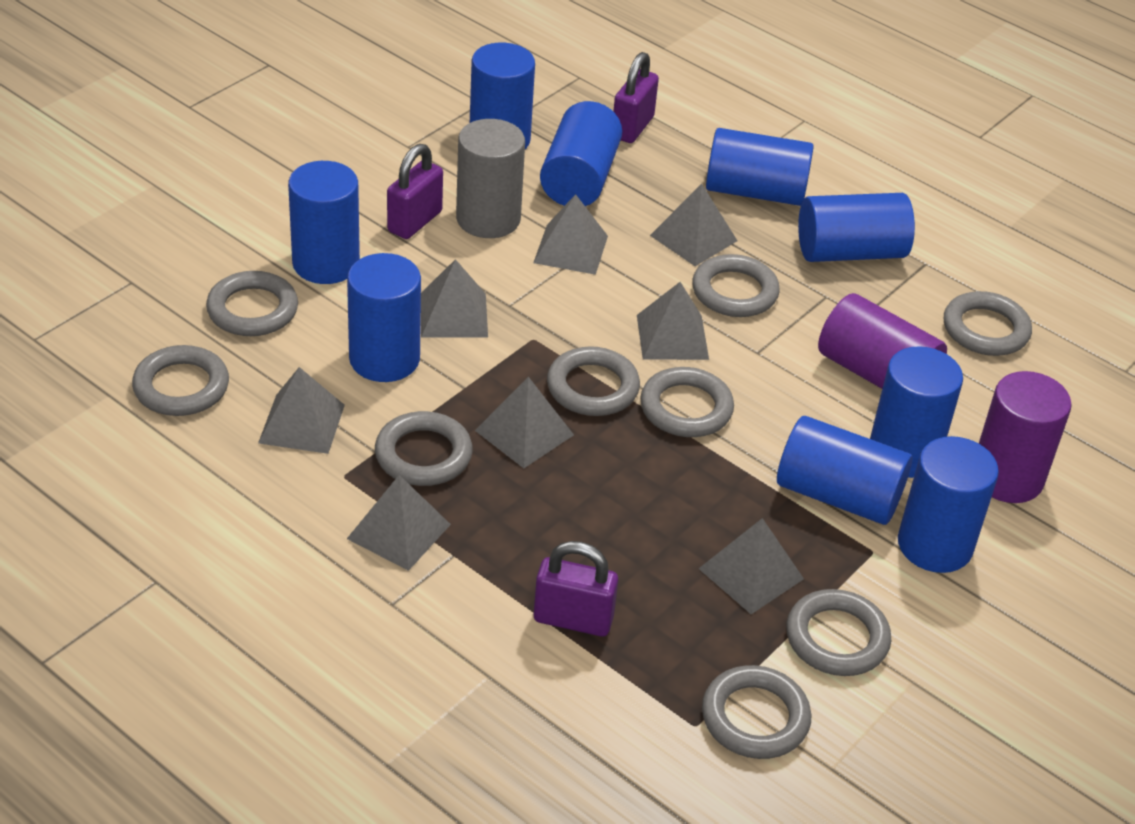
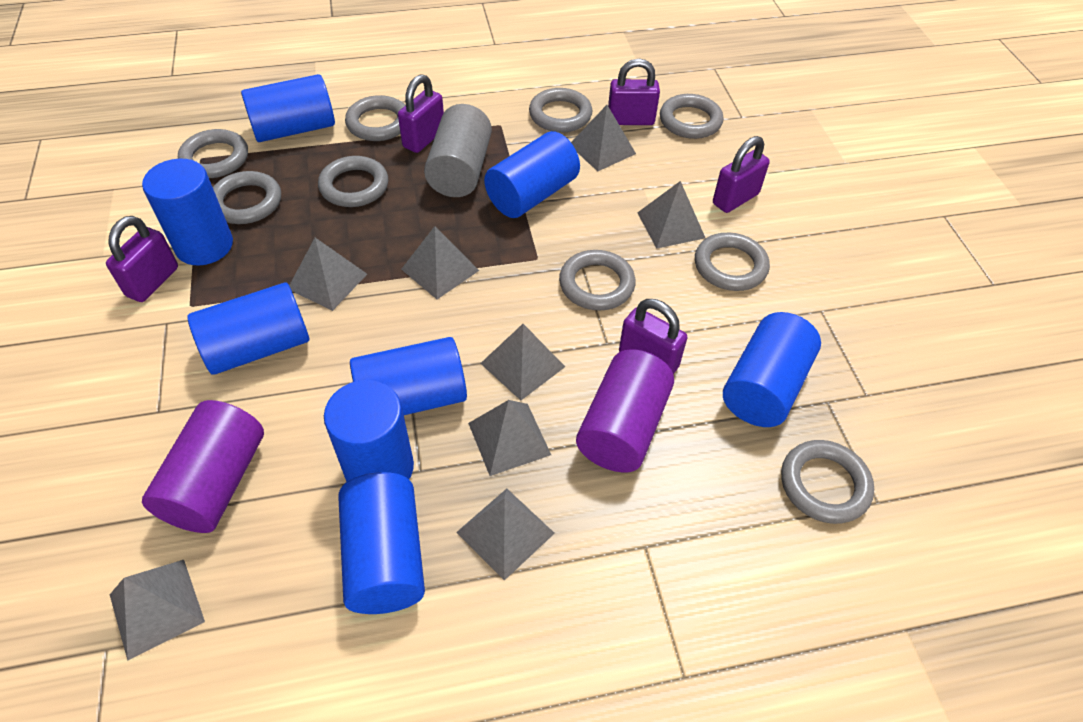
blue cylinder: [288,161,360,284] [347,253,421,382] [470,43,535,149] [540,101,622,206] [706,128,814,206] [777,416,912,525] [798,193,915,262] [870,346,963,478] [898,436,999,573] = 9 -> [142,159,233,265] [187,282,309,375] [241,74,335,142] [324,380,414,482] [338,472,425,614] [350,337,467,415] [484,131,580,218] [723,312,821,427] = 8
purple padlock: [387,144,443,239] [534,541,618,637] [613,52,659,143] = 3 -> [106,216,178,302] [398,74,444,153] [608,59,660,125] [619,299,688,374] [713,136,770,213] = 5

